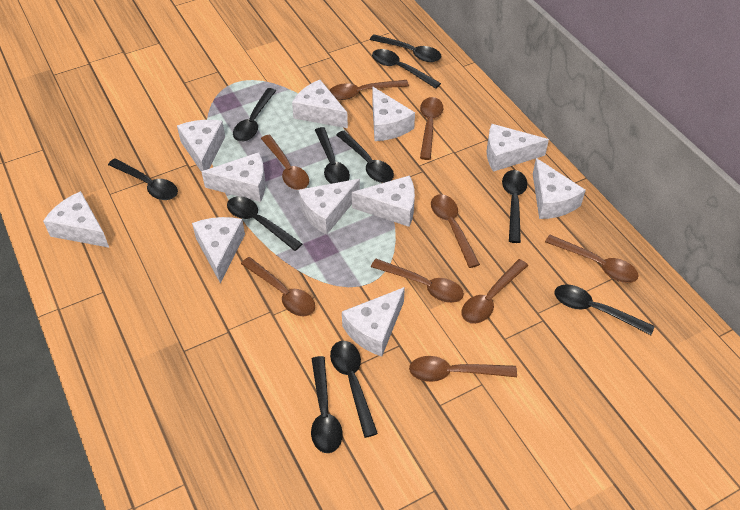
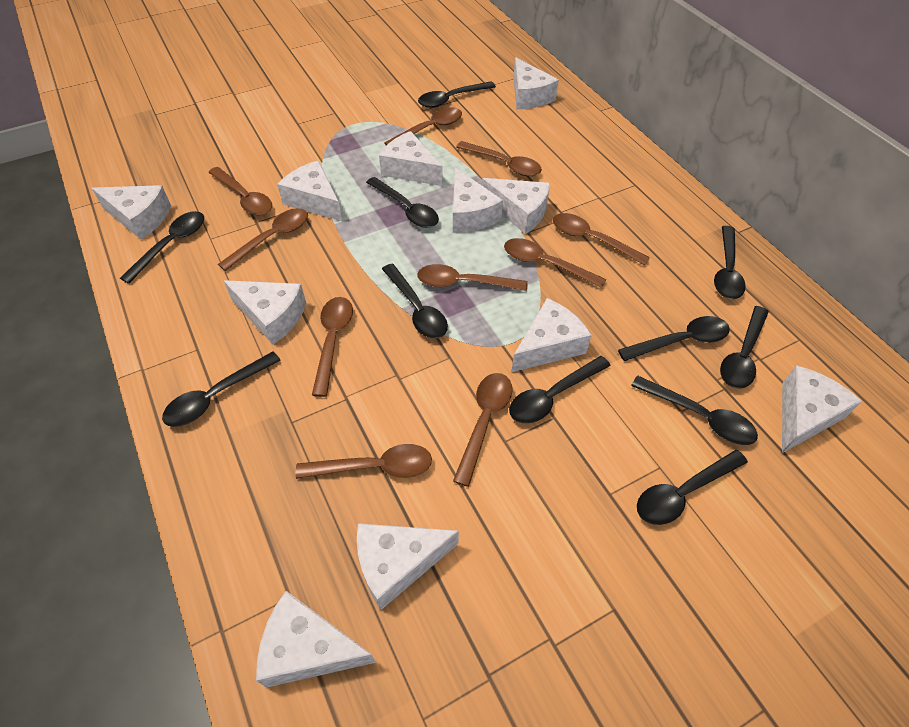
brown spoon: [241,257,315,316] [261,135,309,190] [329,80,409,100] [371,259,464,303] [409,356,517,382] [420,97,443,160] [431,194,480,268] [462,259,528,324] [545,235,639,283] = 9 -> [208,167,272,215] [218,208,308,271] [296,444,432,479] [312,297,353,397] [384,107,462,146] [417,264,528,291] [453,373,512,487] [456,141,542,176] [504,238,606,288] [553,213,650,266] = 10

